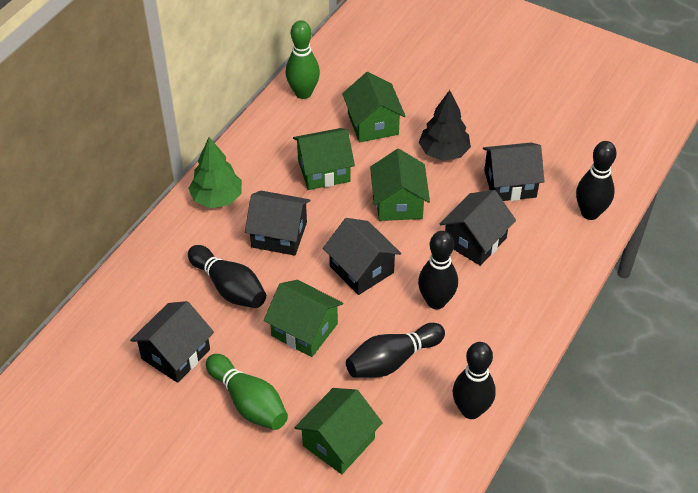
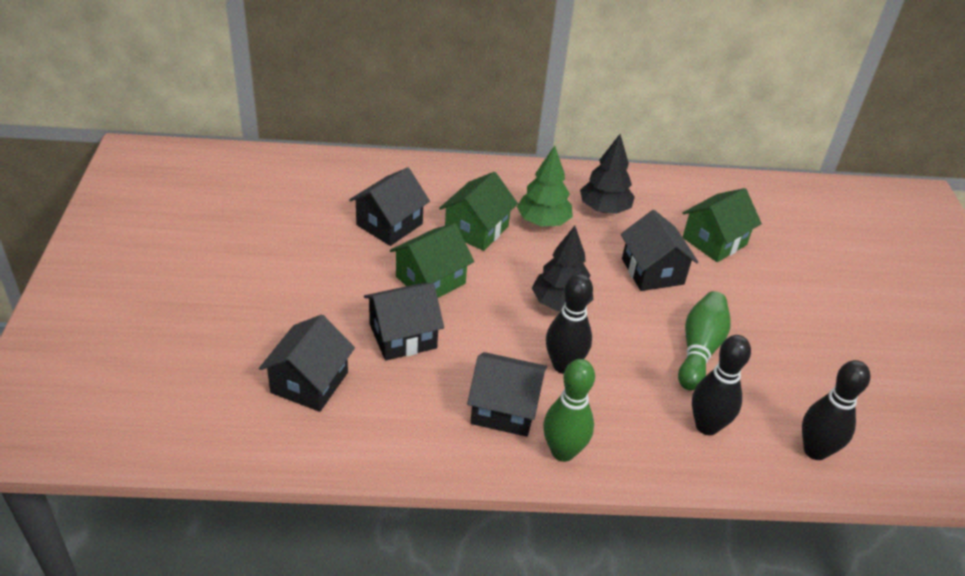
black bowling pin: [188,245,266,308] [346,323,445,378] [418,231,458,309] [453,342,496,419] [576,141,616,220] = 5 -> [546,274,593,374] [692,335,751,435] [802,360,870,460] = 3
black tree: [419,90,471,161] = 1 -> [532,226,593,312] [580,134,635,214] = 2
green house: [264,280,343,357] [293,128,355,190] [295,388,383,474] [342,72,406,142] [370,149,430,221] = 5 -> [390,223,474,298] [439,172,518,251] [682,188,762,262] = 3

